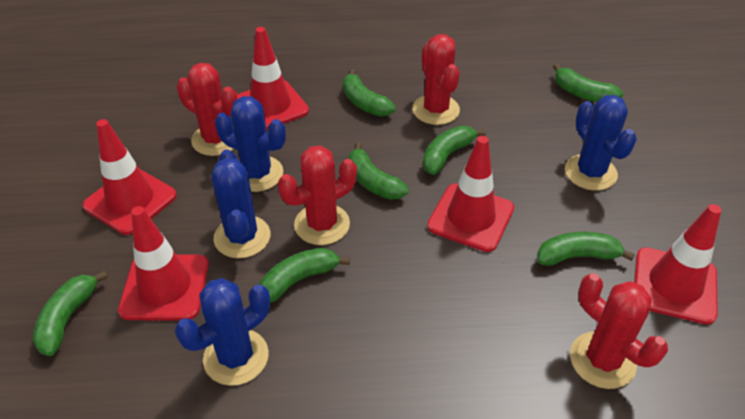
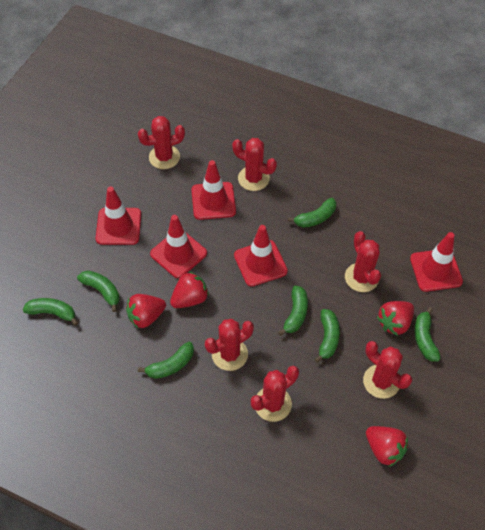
blue cactus: [175,278,270,386] [211,150,270,258] [215,96,286,192] [565,95,637,191] = 4 -> none = 0
red cactus: [177,63,238,156] [278,145,357,245] [412,34,460,125] [570,273,668,389] = 4 -> [138,116,185,169] [205,319,254,371] [232,138,277,191] [251,366,299,422] [345,231,381,292] [363,341,412,399] = 6
red strawberry: none = 0 -> [126,294,166,328] [170,272,209,308] [366,426,408,467] [377,301,414,336] = 4

